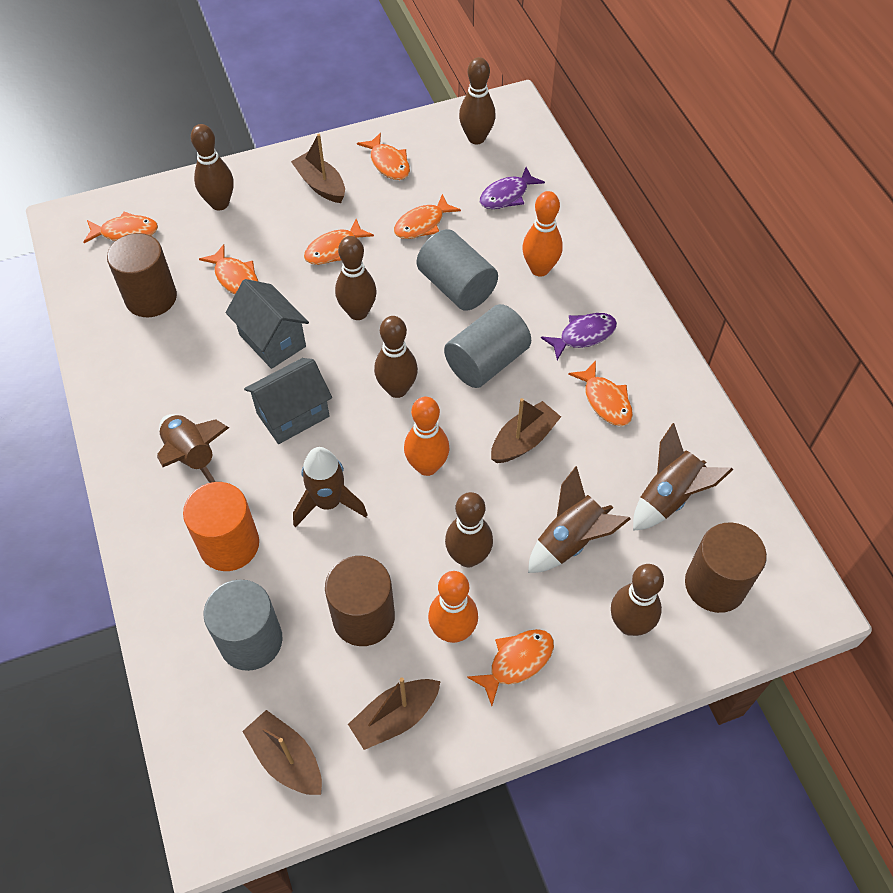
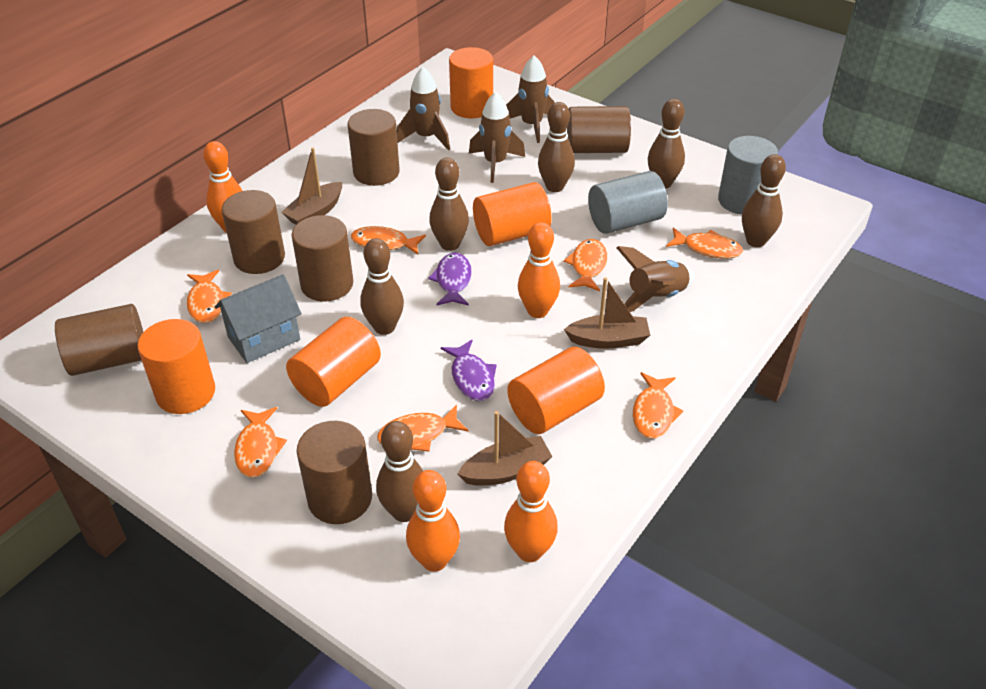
brown boat: [242,710,322,795] [291,134,345,203] [348,678,441,750] [491,398,561,463] = 4 -> [281,148,342,225] [458,411,553,486] [564,277,650,349] = 3
brown cylinder: [107,233,177,317] [325,556,395,646] [685,523,767,613] = 3 -> [55,304,143,376] [221,190,285,274] [292,215,353,301] [296,421,372,524] [348,109,400,186] [567,106,631,153] = 6
grey cylinder: [204,580,283,671] [417,229,498,311] [444,304,531,388] = 3 -> [588,171,668,234] [718,136,778,215] = 2
grey house: [225,279,309,369] [244,358,332,444] = 2 -> [215,274,301,363] = 1
orange bowling pin: [404,397,449,476] [428,571,478,643] [522,191,563,276] = 3 -> [203,141,243,233] [406,470,460,572] [504,461,558,562] [518,222,560,318] = 4
orange cylinder: [183,482,259,571] = 1 -> [138,319,215,414] [286,317,381,407] [449,47,493,118] [473,182,552,246] [507,347,605,434] = 5

